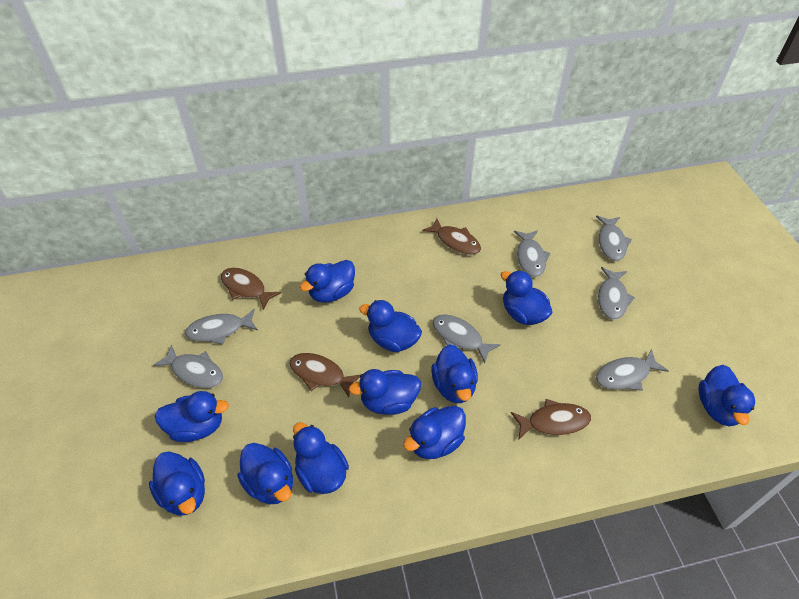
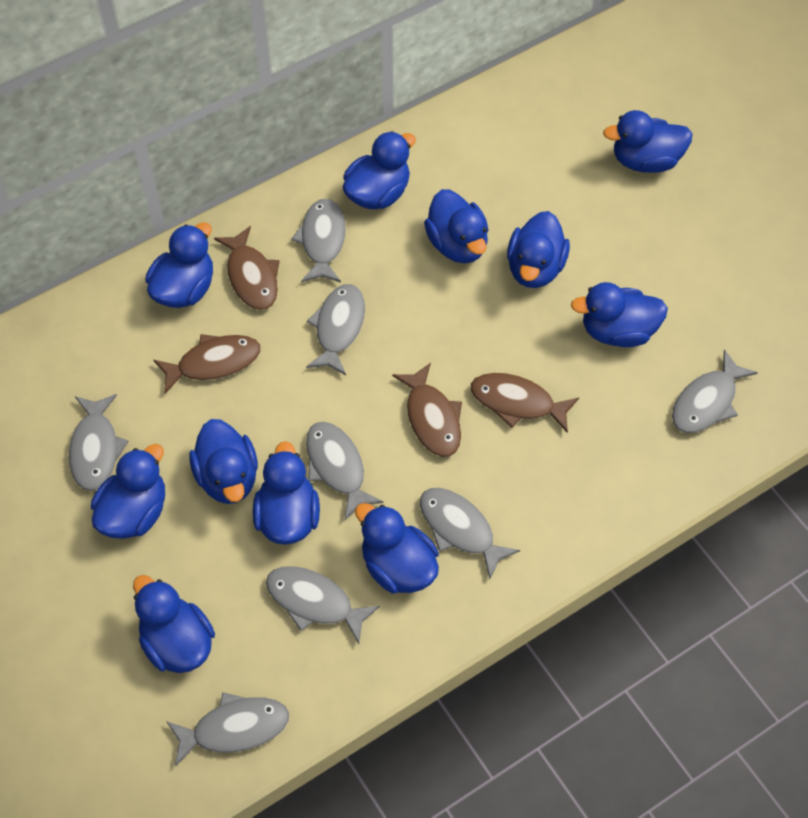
grey fish: [153,344,223,388] [185,309,258,345] [433,314,500,363] [514,230,551,277] [596,216,632,261] [596,349,669,391] [598,267,635,319] = 7 -> [69,394,129,491] [166,692,289,767] [266,566,380,644] [292,198,346,283] [306,284,365,375] [306,421,383,520] [420,488,520,579] [672,349,758,433] = 8

